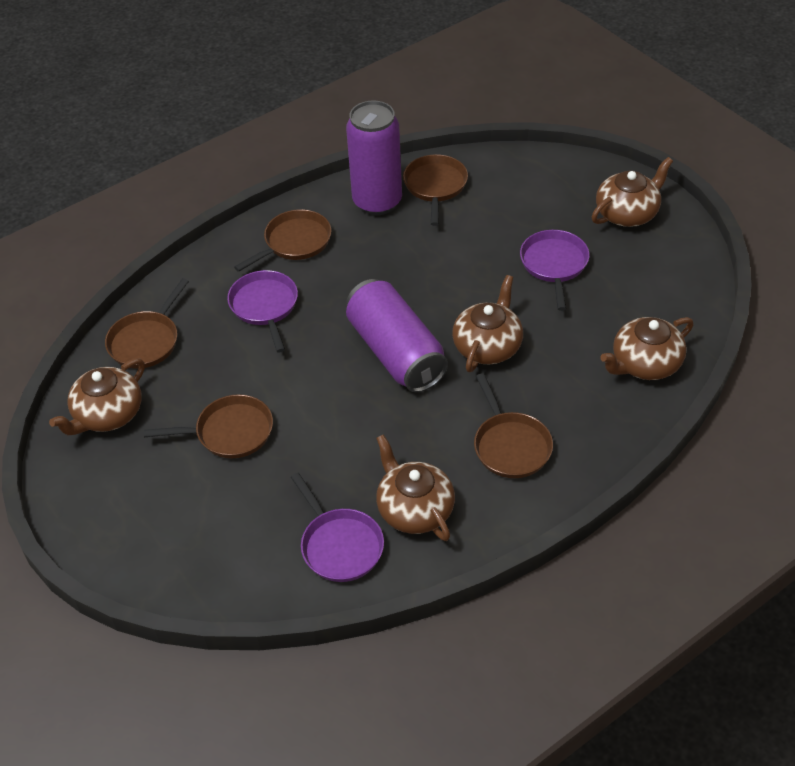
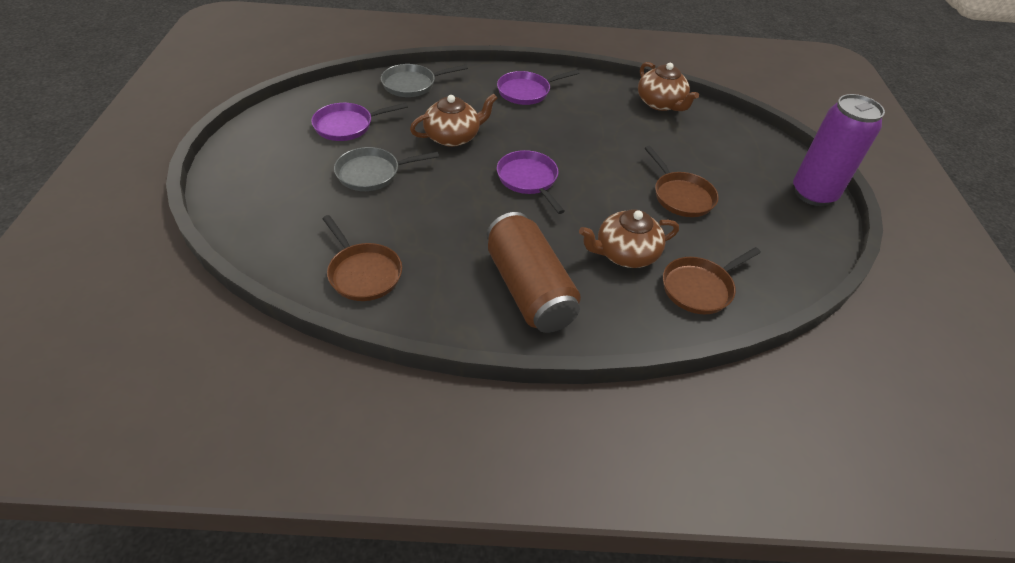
brown can: none = 0 -> [486,212,581,333] = 1
brown pan: [105,278,189,369] [144,394,273,458] [234,209,331,272] [403,154,468,226] [474,373,553,478] = 5 -> [322,215,402,301] [645,146,719,217] [663,247,761,314] = 3
brown teapot: [49,358,145,435] [376,435,455,541] [452,275,523,372] [592,157,673,227] [600,317,693,380] = 5 -> [410,94,497,147] [579,209,679,268] [638,62,699,111] = 3
grey pan: none = 0 -> [334,147,439,191] [381,64,468,97] = 2
purple can: [346,100,402,216] [346,279,448,392] = 2 -> [793,94,885,206] = 1

